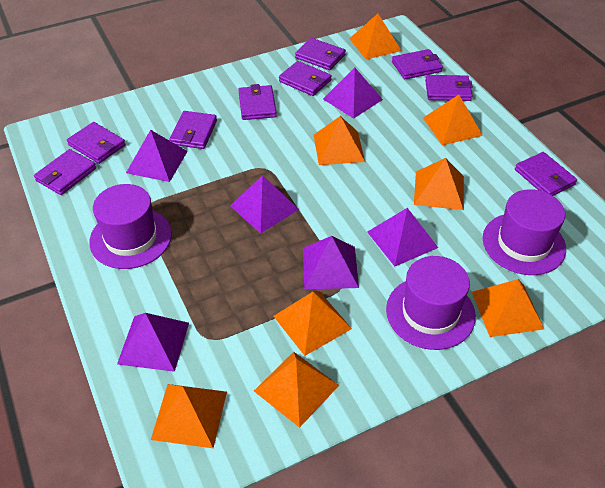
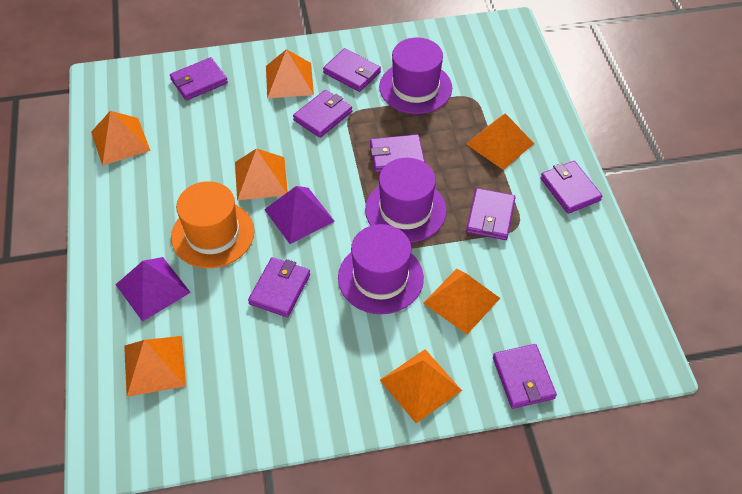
orange hat: none = 0 -> [171,181,254,268] = 1
orange pyramid: [151,384,227,448] [254,352,339,428] [274,291,352,356] [314,116,365,165] [349,14,402,60] [414,158,464,210] [423,95,483,145] [472,279,544,337] = 8 -> [91,111,151,166] [124,336,186,397] [235,148,288,200] [266,49,314,98] [380,349,462,423] [423,269,500,334] [466,113,534,170] = 7
purple pyramid: [117,313,189,372] [126,130,188,182] [230,175,299,234] [303,236,359,289] [323,67,383,119] [367,208,438,267] = 6 -> [115,257,191,322] [264,186,335,244] = 2
purple wallet: [34,149,96,195] [67,122,126,164] [170,111,217,149] [238,84,277,120] [279,61,332,96] [295,38,346,70] [392,49,443,79] [425,75,473,101] [515,152,577,196] = 9 -> [170,57,228,101] [248,257,310,317] [293,90,352,138] [323,48,381,92] [370,134,425,172] [466,188,516,240] [493,344,557,409] [541,161,602,214] = 8

